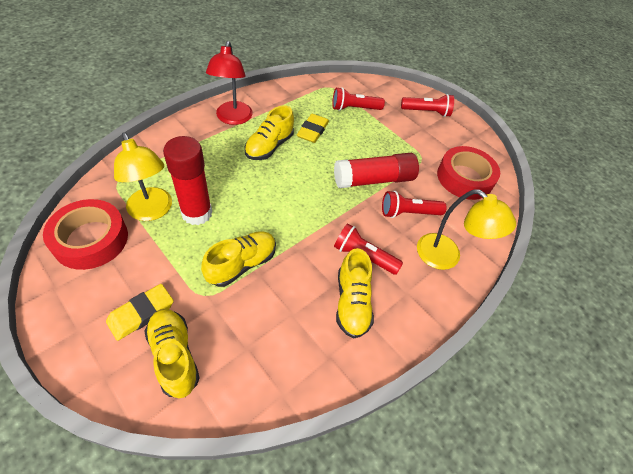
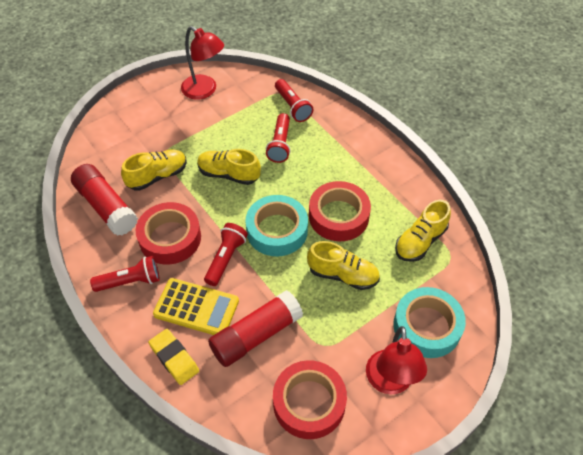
red lamp: [206,41,253,125] = 1 -> [181,26,224,100] [366,326,427,394] = 2
red tape: [43,199,128,270] [437,146,500,200] = 2 -> [136,202,201,264] [273,360,347,439] [309,181,371,241] = 3
turquoise tape: none = 0 -> [245,195,308,256] [393,287,466,358] = 2
yellow calculator: none = 0 -> [153,278,239,335] = 1
yellow eraser: [106,284,174,341] [297,114,329,143] = 2 -> [148,329,199,385] = 1
yellow lamp: [114,132,172,221] [417,189,516,270] = 2 -> none = 0

